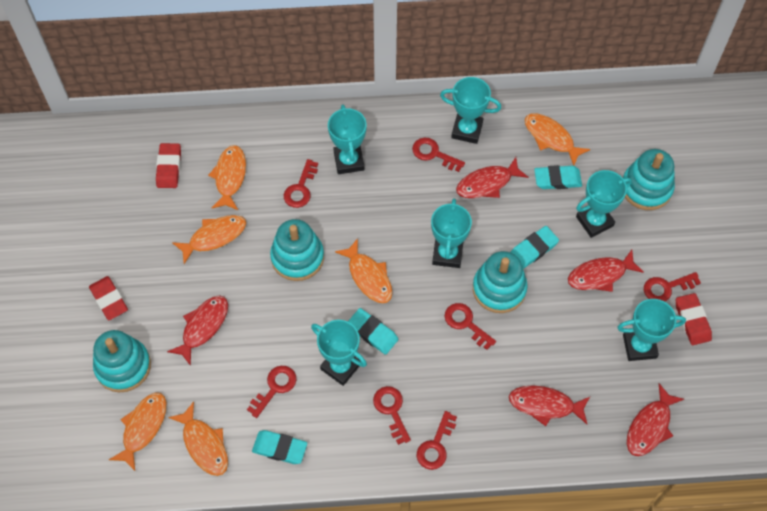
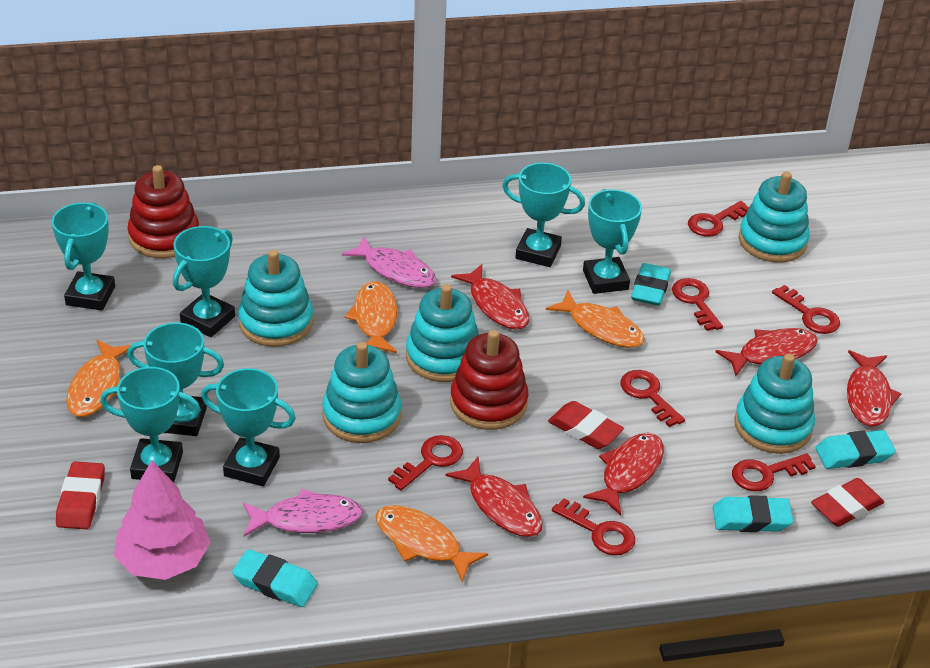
orange fish: [109,392,166,471] [168,402,228,476] [172,215,246,264] [208,145,246,210] [335,238,392,303] [525,113,591,166] = 6 -> [66,339,131,417] [345,281,397,353] [376,505,488,582] [546,290,645,348] = 4
pink fish: none = 0 -> [243,489,363,536] [342,236,437,288] = 2
pink tree: none = 0 -> [114,460,211,580] = 1
red stacking toy: none = 0 -> [127,165,199,258] [450,330,528,430] = 2
turquoise stacking toy: [93,330,151,392] [270,219,324,281] [473,251,528,313] [623,149,675,210] = 4 -> [238,250,313,347] [322,342,402,443] [406,284,479,382] [734,353,815,454] [739,171,810,262] = 5
turquoise trophy: [311,320,367,386] [328,105,367,174] [431,198,472,268] [440,77,501,144] [576,170,632,238] [617,299,686,361] = 6 -> [52,202,115,311] [100,367,201,482] [127,322,224,436] [173,226,235,337] [201,368,296,486] [502,163,585,267] [583,189,642,294] = 7

